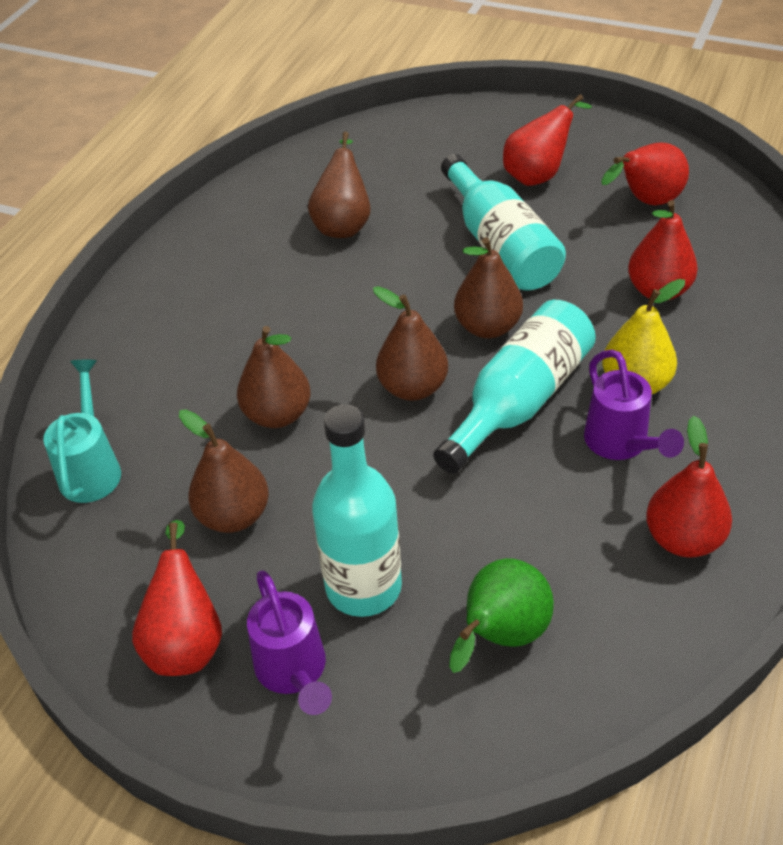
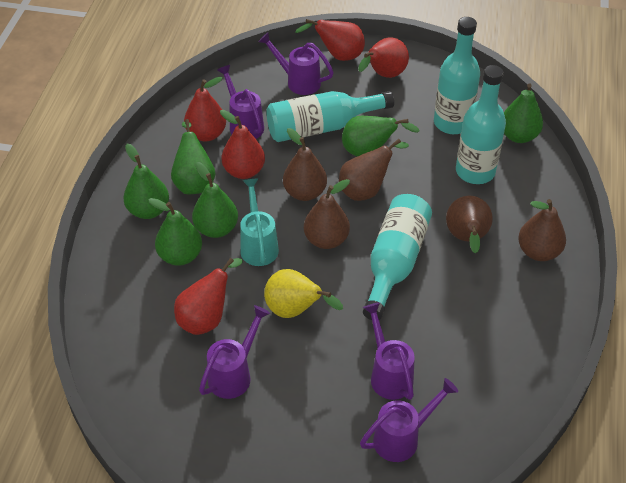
green pear: [449,558,554,673] = 1 -> [123,144,169,219] [148,198,202,265] [171,119,216,194] [192,162,238,238] [342,116,419,157] [504,84,543,143] = 6
purple watering can: [247,570,332,715] [584,350,684,460] = 2 -> [199,305,270,399] [217,65,264,139] [258,32,334,95] [360,378,458,462] [363,302,415,400] = 5
turquoise bottle: [312,404,402,617] [433,300,596,474] [441,154,566,291] = 3 -> [266,91,394,142] [363,194,432,320] [434,17,480,134] [456,65,506,184] = 4

